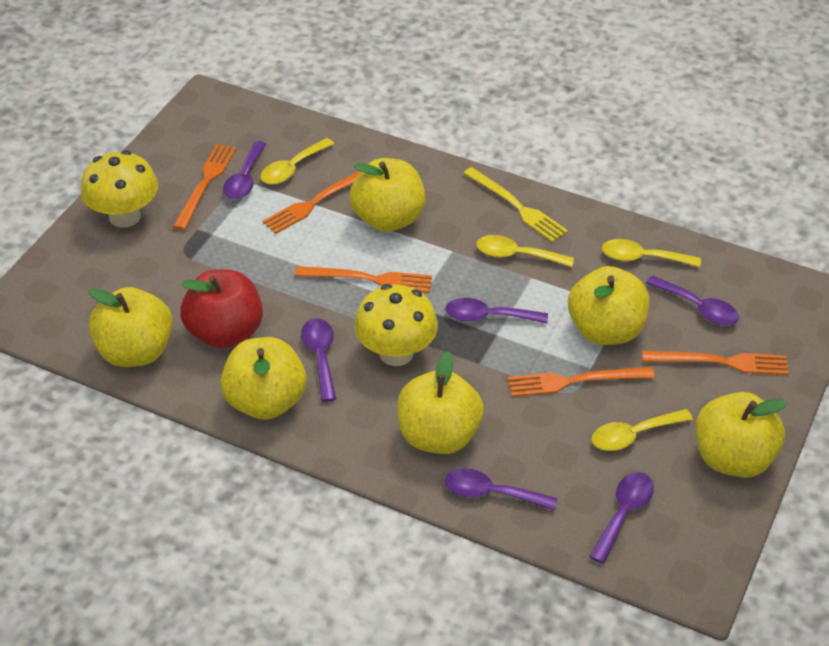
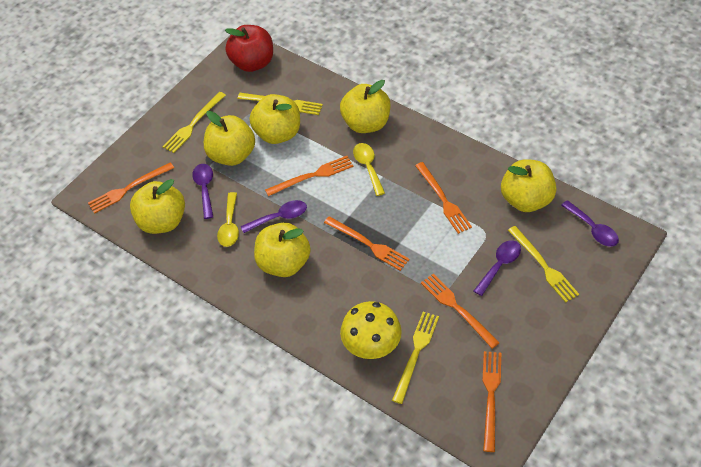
orange fork: [173,144,236,230] [262,171,361,234] [295,266,432,293] [508,367,655,397] [642,351,789,375] = 5 -> [88,162,174,214] [265,156,354,196] [324,216,410,271] [415,162,472,234] [421,274,500,349] [482,351,501,452] = 6
purple spoon: [223,141,266,200] [301,318,336,402] [445,298,548,323] [445,468,558,511] [589,472,654,564] [646,275,739,325] = 6 -> [193,164,213,219] [241,200,307,233] [474,240,521,296] [561,200,619,247] = 4
yellow fork: [463,167,568,242] = 1 -> [162,92,226,153] [237,93,323,115] [392,312,439,404] [508,226,579,303] = 4
yellow mushroom: [81,150,158,228] [354,284,438,366] = 2 -> [340,301,402,359] = 1
yellow spoon: [260,138,334,185] [476,235,574,267] [591,409,693,451] [602,239,701,267] = 4 -> [217,192,239,247] [353,143,385,196] = 2

